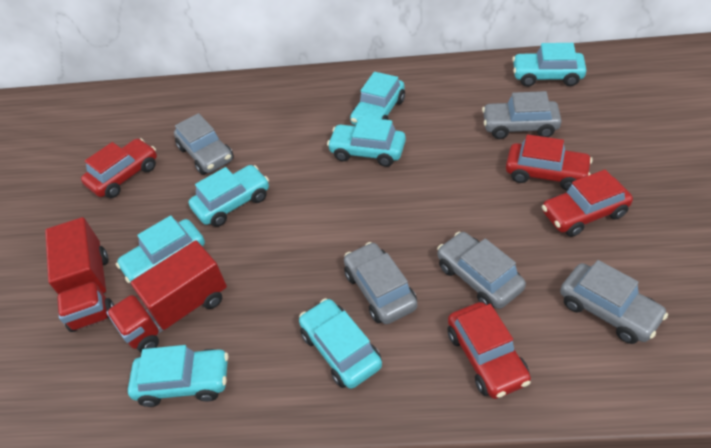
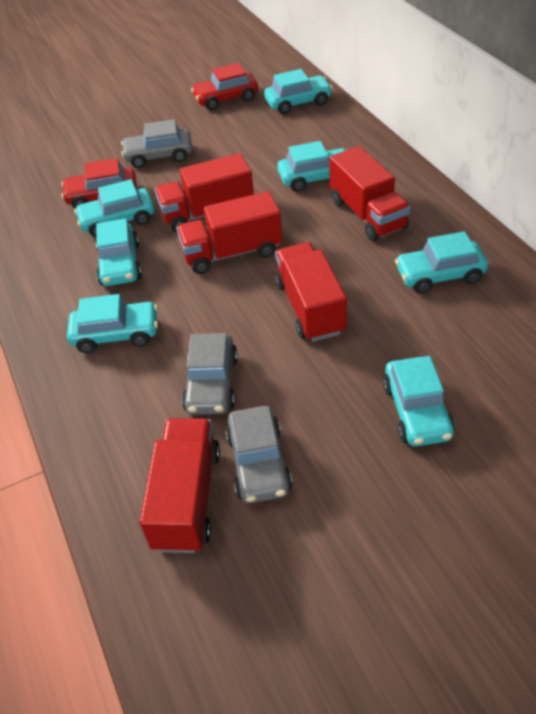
grey car: [174,113,234,175] [344,242,417,324] [437,232,526,309] [482,91,562,139] [560,260,668,344] = 5 -> [121,119,192,168] [182,333,238,415] [225,406,292,503] = 3
red car: [81,138,157,198] [447,302,531,399] [506,134,593,191] [542,169,633,237] = 4 -> [61,158,137,209] [191,63,258,110] = 2
red truck: [45,217,114,332] [106,240,227,353] = 2 -> [140,418,220,553] [155,153,254,232] [176,191,282,274] [275,242,347,342] [330,146,411,241] = 5

